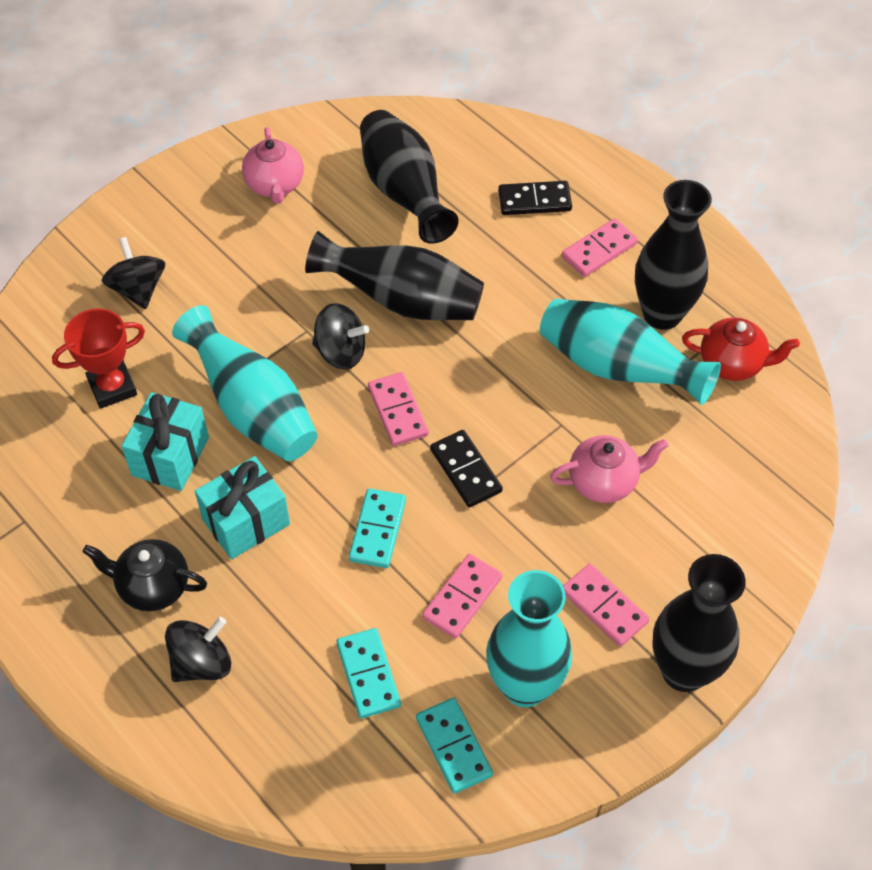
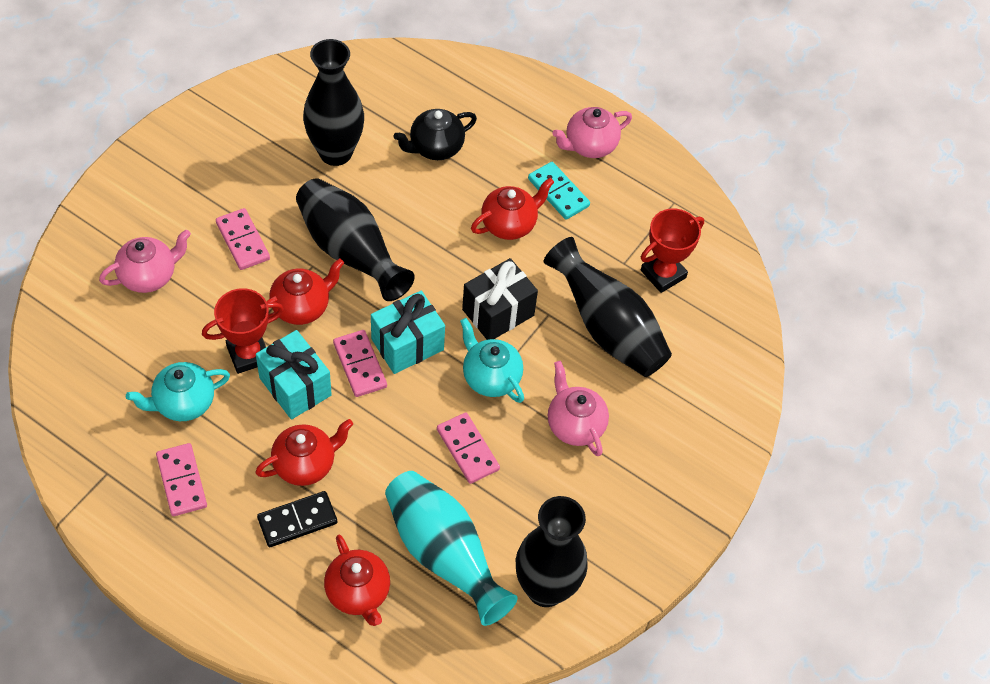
black domino: [430,430,503,507] [498,181,572,215] = 2 -> [257,491,337,547] = 1
black gift: none = 0 -> [462,258,538,340] = 1
black spinning top: [102,237,165,309] [165,617,231,682] [312,303,369,370] = 3 -> none = 0
pink teapot: [242,127,304,204] [550,435,669,503] = 2 -> [99,230,191,293] [548,361,609,456] [552,107,632,158] = 3
red teapot: [682,317,800,381] = 1 -> [255,419,353,486] [266,258,344,325] [324,535,390,626] [471,178,554,240] = 4
red trophy: [52,308,145,409] = 1 -> [202,288,284,374] [641,209,704,293] = 2
turquoise domino: [336,628,401,718] [349,488,406,568] [416,698,493,794] = 3 -> [528,162,590,220] = 1
turquoise teapot: none = 0 -> [126,362,230,421] [460,318,524,403] = 2
turquoise vase: [172,305,318,461] [486,570,572,707] [540,299,721,405] = 3 -> [385,471,518,626] = 1

